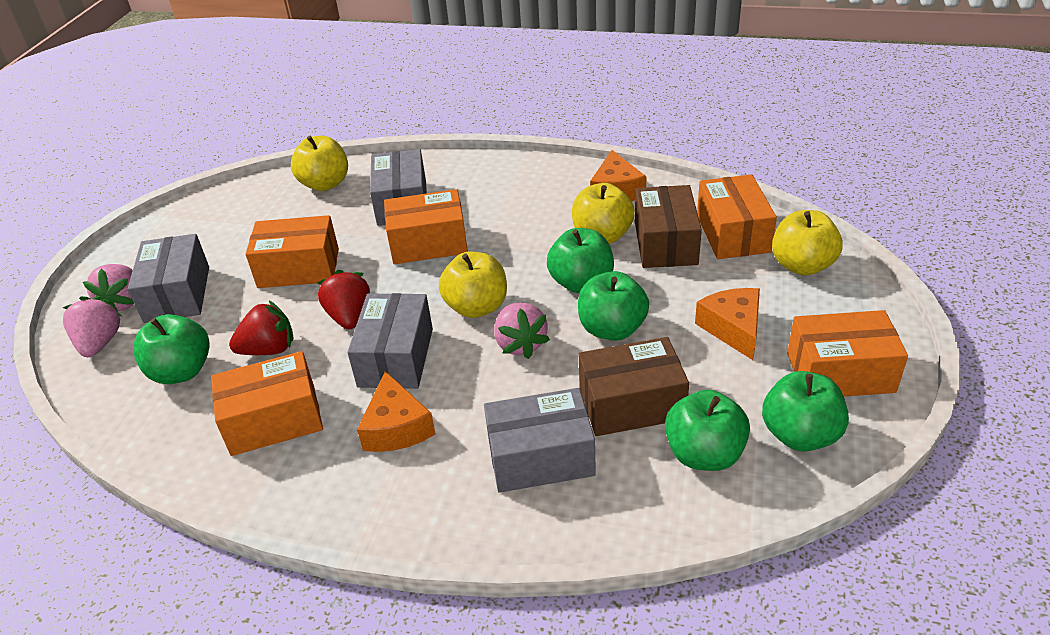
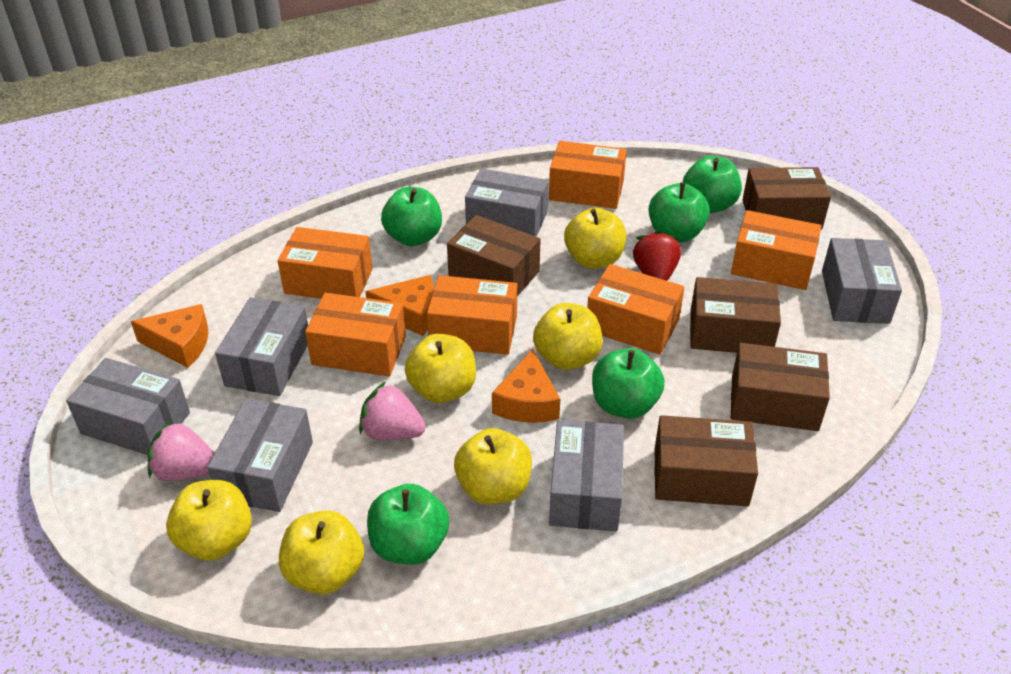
brown box: [579,337,689,436] [635,185,702,268] = 2 -> [447,215,541,296] [654,415,758,507] [690,277,781,353] [731,343,830,431] [742,167,831,230] = 5
grey box: [128,234,209,323] [347,293,433,389] [370,149,427,226] [484,388,596,493] = 4 -> [66,358,190,455] [207,399,313,512] [215,297,308,396] [465,168,549,237] [549,420,624,531] [822,238,902,324] = 6
orange box: [211,351,323,456] [245,215,339,288] [384,189,468,264] [697,174,777,259] [787,310,908,396] = 5 -> [278,227,373,299] [305,293,406,376] [427,275,517,355] [549,141,627,209] [587,264,684,354] [731,210,822,290] = 6
pink strawberry: [63,296,122,357] [83,264,134,312] [494,303,550,359] = 3 -> [148,420,215,481] [359,381,426,440] = 2
red strawberry: [229,301,293,355] [317,270,370,329] = 2 -> [633,230,681,281] = 1
yellow apple: [291,136,348,191] [439,252,507,318] [572,183,635,244] [772,210,843,276] = 4 -> [166,480,252,561] [279,510,364,594] [405,334,476,403] [454,428,532,505] [533,303,602,370] [564,208,626,269] = 6

